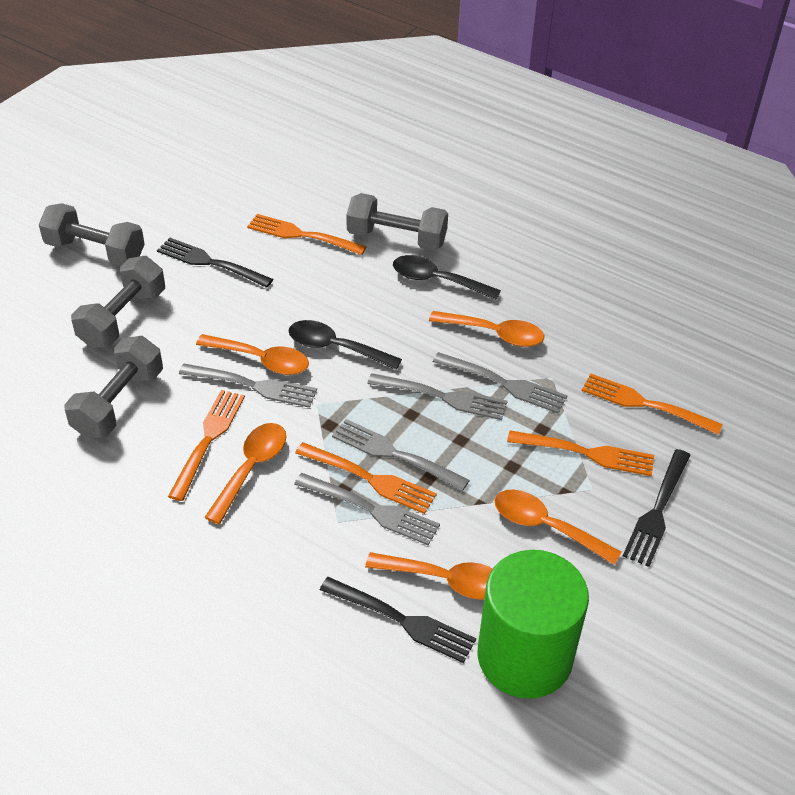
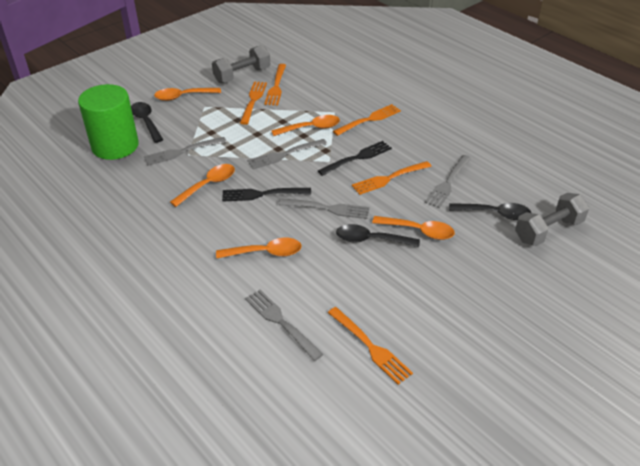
black fork: [157,238,273,288] [320,577,476,663] [623,449,691,567] = 3 -> [222,188,311,202] [318,141,392,176] = 2
black spoon: [288,320,402,370] [393,255,501,300] = 2 -> [131,102,163,143] [336,224,420,247] [449,203,531,220] = 3
grey dumbbell: [39,203,145,266] [64,336,163,439] [71,256,165,348] [346,193,448,251] = 4 -> [212,45,270,83] [515,193,589,246] = 2

